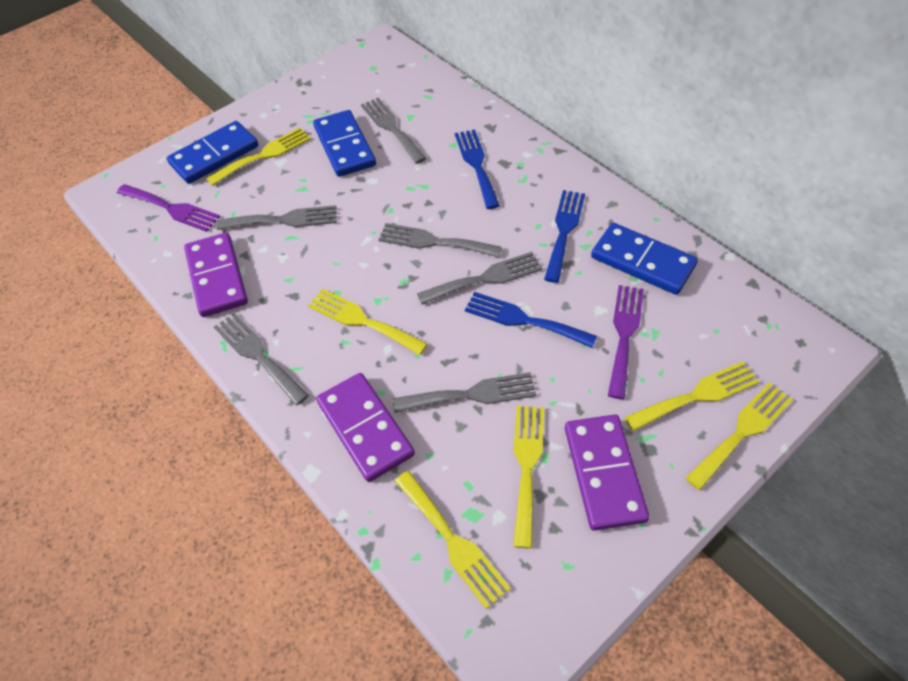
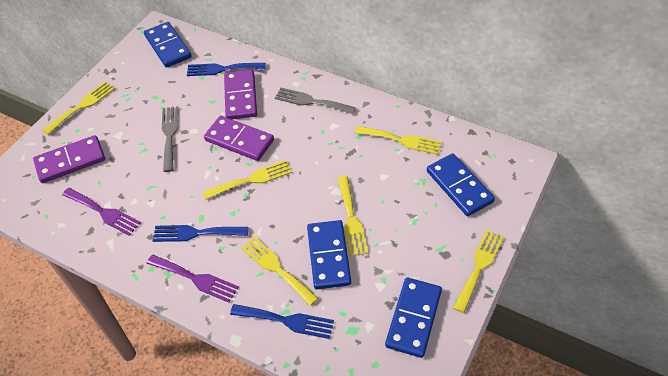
blue domino: [167,121,258,184] [313,110,376,177] [591,223,698,295] = 3 -> [144,22,192,68] [307,220,351,289] [385,278,442,358] [427,153,495,216] = 4
grey fork: [214,313,309,405] [217,205,337,230] [361,98,426,164] [379,223,501,257] [393,372,536,413] [417,252,542,304] = 6 -> [162,106,179,172] [275,87,356,114] = 2

